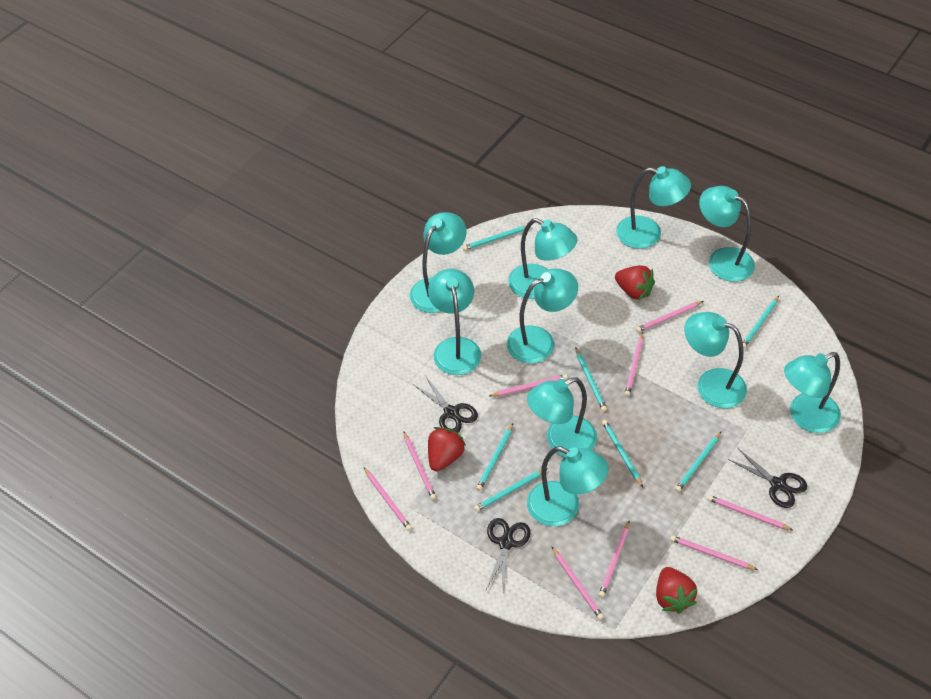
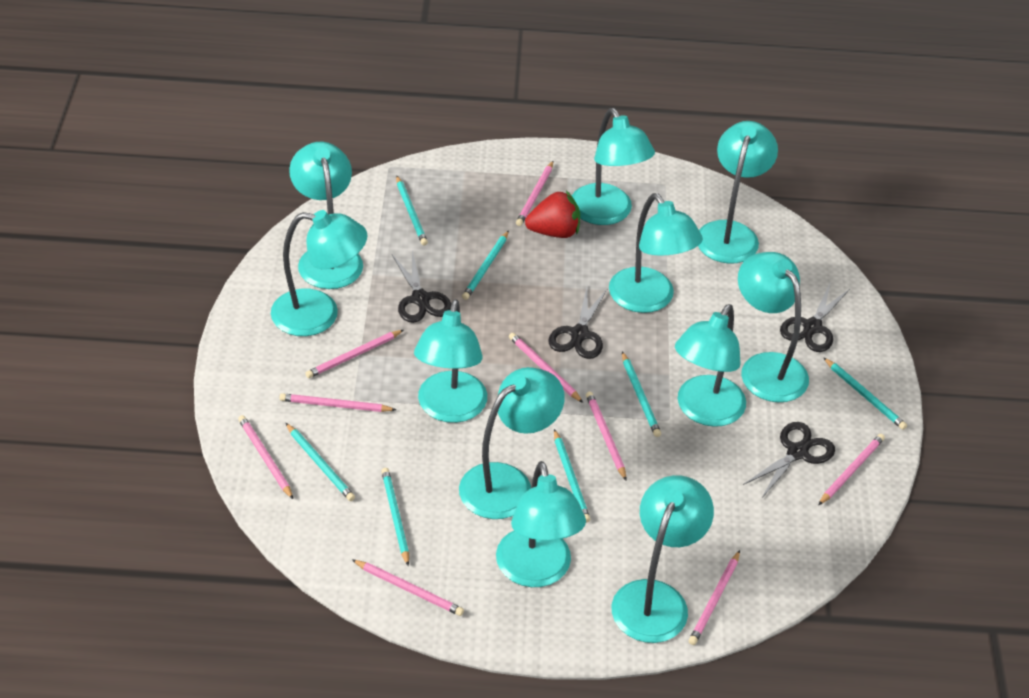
black scissors: [413,375,478,433] [486,518,531,592] [728,449,807,508] = 3 -> [392,251,451,323] [548,287,608,359] [743,422,835,499] [780,284,850,352] = 4
red strawberry: [428,427,466,472] [615,265,655,300] [656,567,697,614] = 3 -> [525,191,580,238] = 1
turquoise lamp: [410,212,467,313] [428,269,481,375] [507,268,578,363] [508,218,577,299] [527,377,597,457] [527,447,609,526] [616,166,691,249] [684,312,747,408] [699,186,755,282] [784,352,841,433] = 10 -> [271,210,367,336] [289,142,363,289] [414,299,487,423] [459,367,565,519] [496,461,586,587] [572,108,655,225] [609,193,703,313] [612,475,714,643] [675,304,746,427] [698,121,778,264] [738,252,809,402] = 11

